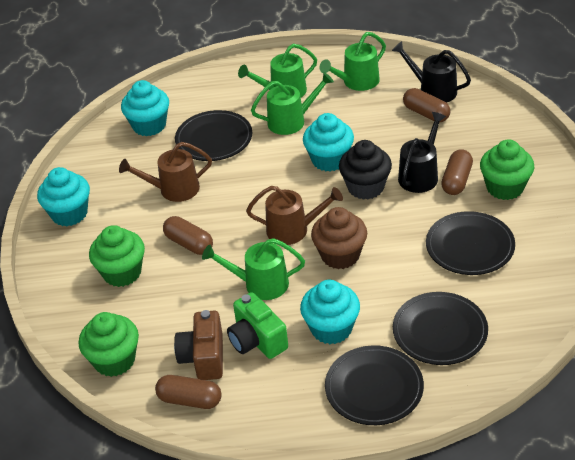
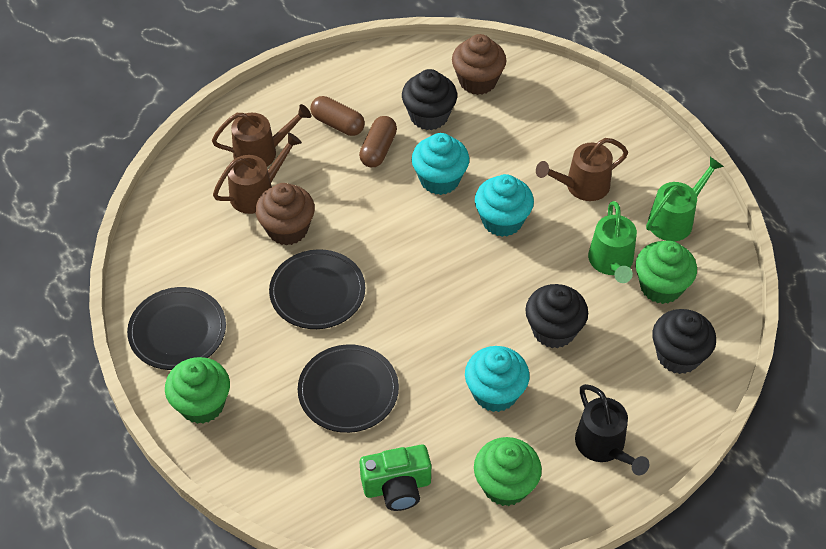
black cupcake: [339,140,392,200] = 1 -> [402,69,457,130] [525,284,588,348] [652,309,716,374] = 3
black plate: [175,110,252,161] [325,345,424,425] [393,292,488,365] [426,211,515,275] = 4 -> [127,287,226,370] [269,249,365,329] [298,344,399,433] = 3
black watering can: [392,41,471,103] [398,112,446,193] = 2 -> [575,384,650,475] = 1
brown camera: [174,310,223,380] = 1 -> none = 0
brown capsule: [155,375,222,409] [163,216,213,255] [403,88,450,122] [441,149,473,195] = 4 -> [310,96,365,136] [359,116,397,167] = 2
brown cupcake: [311,207,367,269] = 1 -> [255,183,315,246] [452,34,506,95] = 2
brown watering can: [119,142,212,202] [246,186,343,245] = 2 -> [212,104,311,167] [213,133,302,214] [536,138,628,201] = 3
green watering can: [202,238,305,300] [238,44,317,97] [251,72,334,135] [320,32,386,91] = 4 -> [588,201,637,283] [646,157,724,241] = 2
turquoise cupcake: [37,167,90,226] [121,80,169,136] [300,280,360,344] [303,113,354,171] = 4 -> [412,133,469,195] [465,346,530,412] [475,174,534,237] = 3

